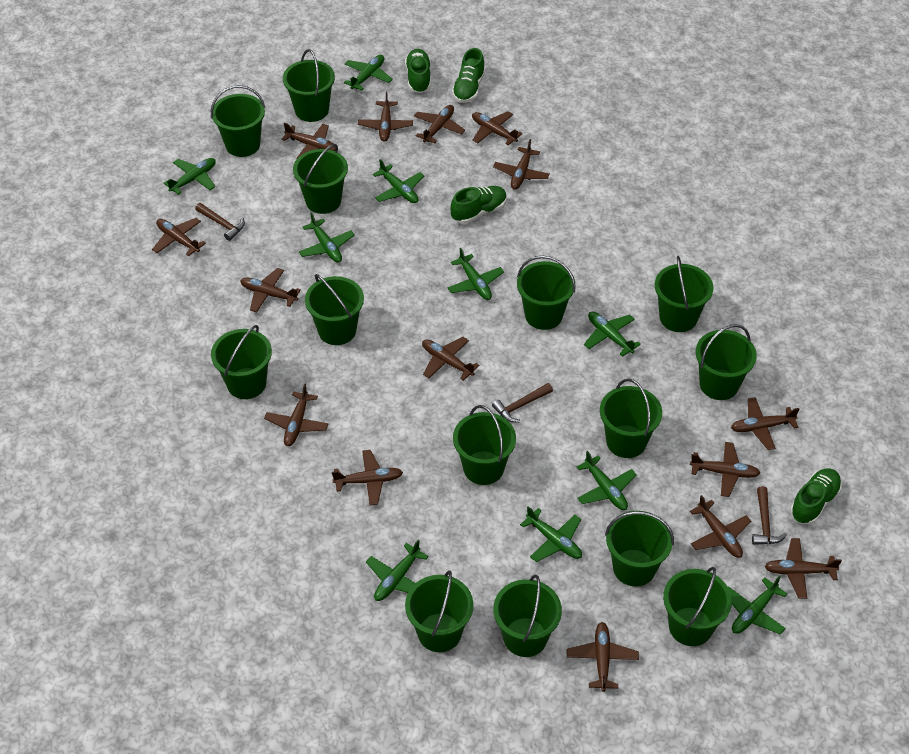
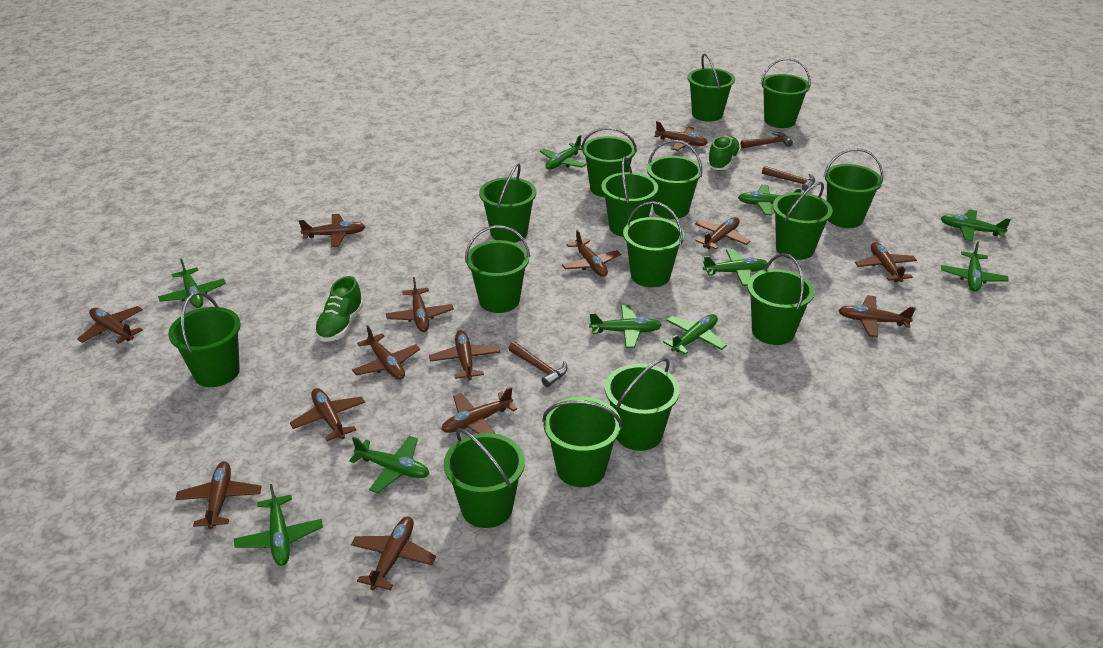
brown plane: [152,218,206,256] [240,268,301,313] [264,383,328,446] [282,123,336,159] [332,450,403,505] [358,91,413,142] [414,105,465,143] [422,337,480,381] [472,111,523,145] [493,139,550,190] [567,622,639,692] [690,442,760,497] [690,495,751,558] [731,397,799,450] [764,538,842,599] = 15 -> [77,306,143,344] [175,461,262,530] [290,388,365,441] [299,214,366,247] [351,517,436,590] [352,325,420,380] [386,277,454,332] [429,330,500,380] [441,387,517,434] [562,229,621,277] [654,121,708,151] [695,217,751,249] [838,295,916,337] [855,242,917,282] = 14
green bucket: [211,85,265,157] [211,325,272,399] [283,49,335,122] [293,144,348,214] [305,274,364,345] [405,570,473,652] [453,405,516,485] [493,574,562,657] [517,256,575,330] [600,378,662,458] [605,511,674,587] [655,256,713,332] [663,567,732,646] [696,324,757,400] = 14 -> [168,292,241,387] [444,428,525,528] [465,225,530,313] [479,163,536,242] [542,397,623,487] [581,127,637,197] [601,157,658,237] [605,358,680,451] [623,201,684,287] [647,140,702,219] [687,53,735,122] [747,253,815,345] [760,58,811,128] [773,182,833,260] [823,148,883,228] = 15
green shoe: [405,49,431,93] [450,186,507,224] [452,48,485,103] [790,468,842,524] = 4 -> [314,276,364,342] [707,136,741,170] = 2

